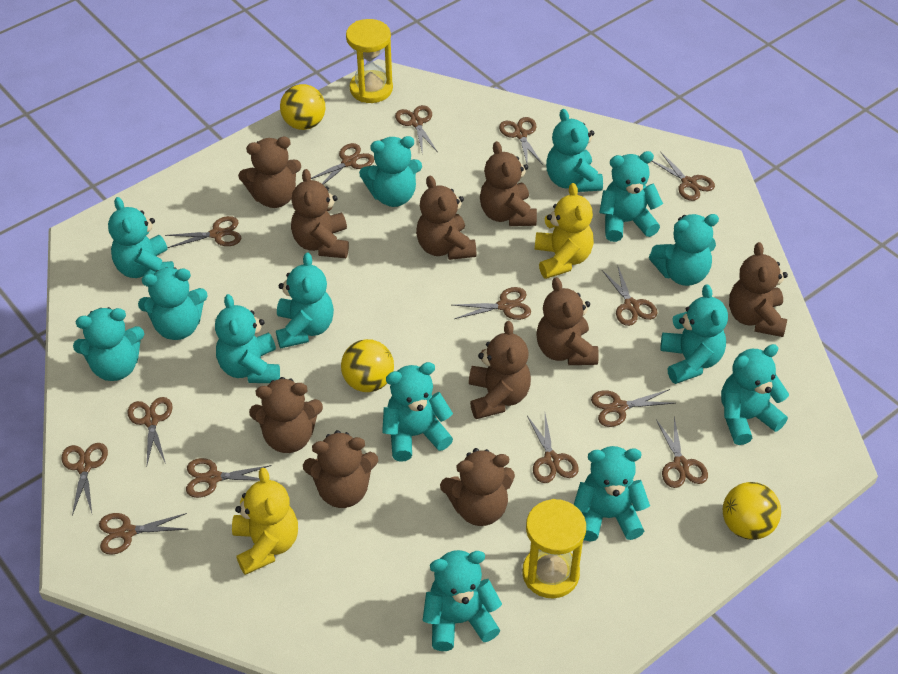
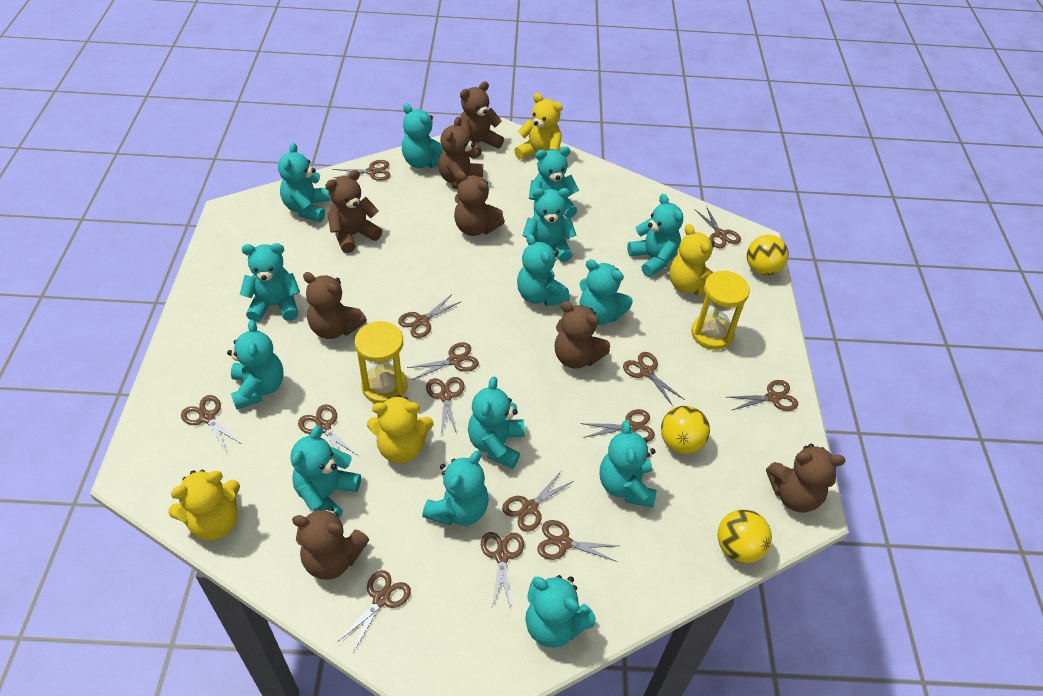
brown teddy bear: [238,137,301,208] [249,377,323,453] [291,169,349,258] [303,430,378,508] [416,176,476,260] [440,448,515,526] [469,321,531,419] [480,141,537,226] [536,277,599,365] [729,242,788,337] = 10 -> [292,506,369,580] [303,272,367,339] [325,170,382,253] [438,117,483,190] [454,171,505,236] [460,82,504,158] [555,301,610,369] [766,444,845,513] = 8
yellow teddy bear: [232,468,298,575] [535,183,594,279] = 2 -> [168,470,240,541] [367,395,433,464] [514,93,563,163] [669,224,715,296] = 4

